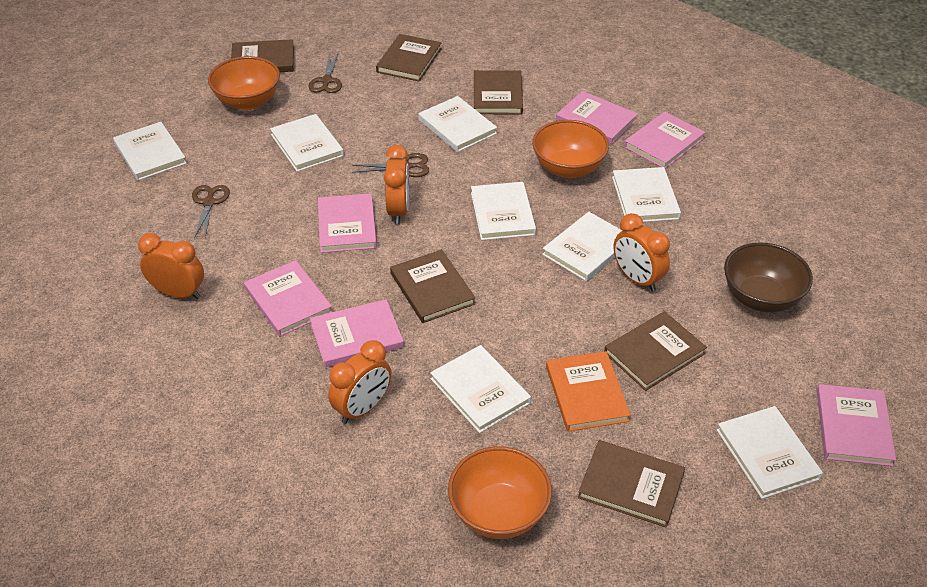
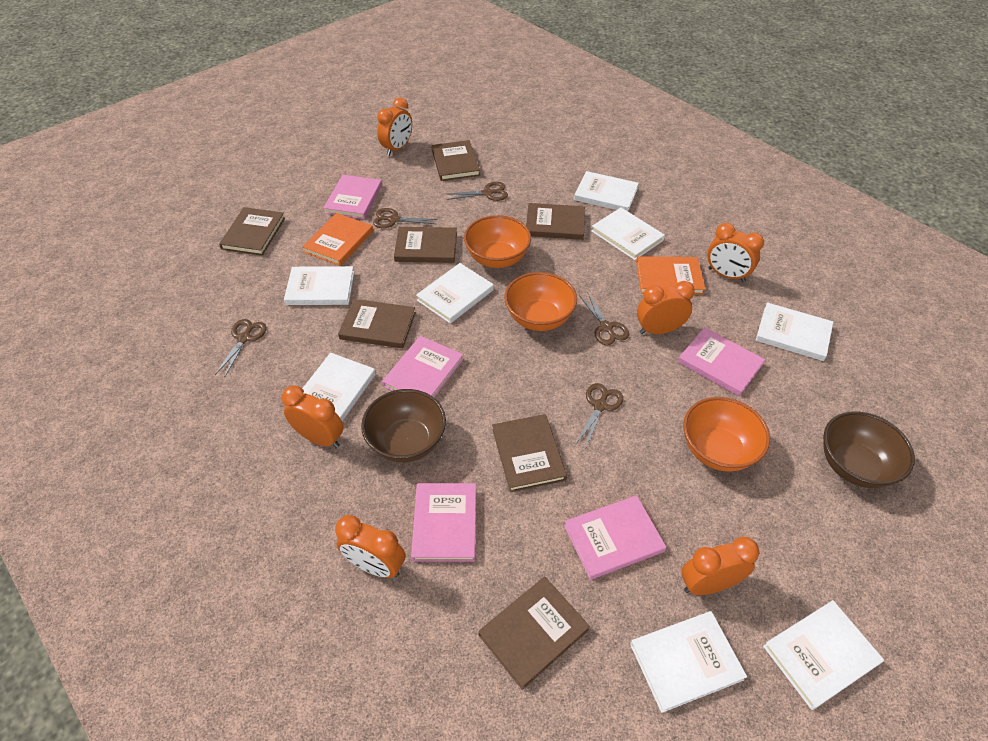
brown book: [231,39,294,72] [376,34,442,82] [390,249,476,323] [474,70,523,115] [578,440,685,528] [604,311,707,391] = 6 -> [219,207,285,256] [338,299,416,348] [394,227,457,263] [431,140,480,181] [478,577,590,690] [492,414,567,492] [526,203,585,240] = 7
brown bowl: [724,243,813,312] = 1 -> [361,389,446,462] [823,412,915,488] = 2
brown scissors: [192,185,230,238] [309,53,342,93] [352,153,429,177] = 3 -> [215,319,266,376] [373,208,438,228] [447,182,508,201] [576,383,623,447] [579,292,629,345] = 5
orange book: [546,351,631,432] = 1 -> [302,213,373,266] [636,256,705,295] = 2
orange clock: [138,233,204,299] [328,340,391,424] [384,145,409,224] [614,213,670,292] = 4 -> [282,386,344,448] [335,515,405,578] [377,98,412,156] [637,281,695,334] [681,537,759,595] [707,223,764,282] = 6
pink book: [244,260,332,336] [310,299,404,367] [318,193,377,253] [556,91,638,144] [624,112,705,169] [817,384,896,466] = 6 -> [323,175,382,219] [382,336,463,398] [411,483,476,562] [564,495,666,580] [678,327,765,396] = 5

